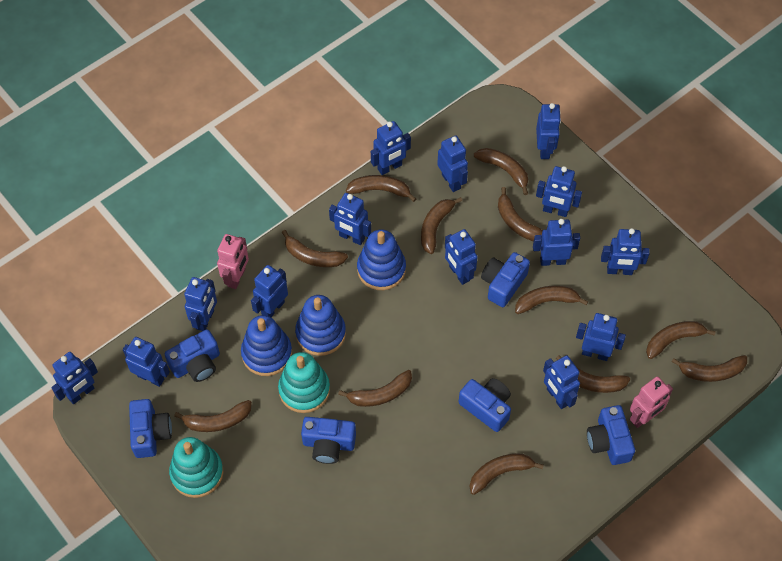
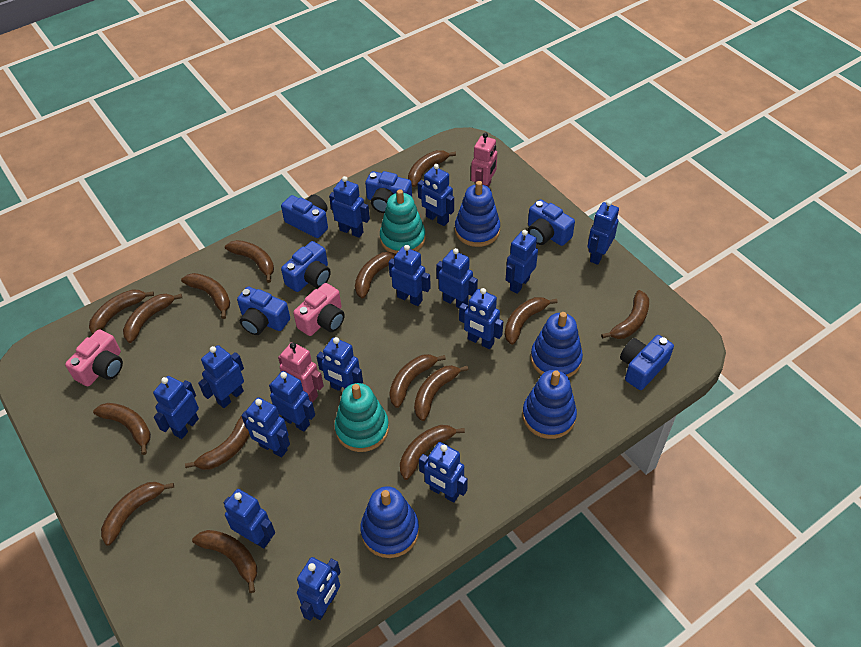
blue robot: [51,352,98,404] [123,337,170,387] [184,277,217,331] [251,265,288,317] [329,193,371,245] [371,121,411,175] [437,136,468,192] [445,229,478,285] [533,219,580,266] [536,103,561,159] [536,166,582,217] [543,355,580,409] [576,313,626,361] [601,228,650,275] = 14 -> [153,376,199,439] [198,345,244,408] [224,489,275,548] [241,397,290,458] [269,371,315,432] [297,557,341,621] [316,337,363,391] [329,176,370,238] [388,245,431,306] [418,164,454,226] [419,442,468,503] [436,248,478,308] [459,288,503,349] [506,230,538,294] [587,200,619,265] = 15
blue stacking toy: [241,315,292,376] [295,295,346,356] [357,229,406,290] = 3 -> [360,486,419,558] [455,181,500,247] [522,370,577,439] [531,312,583,378] = 4
brown banana: [174,400,252,432] [282,230,348,267] [338,370,412,407] [346,175,416,202] [421,197,462,254] [469,454,544,495] [474,148,528,195] [498,187,543,241] [515,286,588,314] [556,355,630,393] [646,321,716,359] [672,355,747,382] = 12 -> [89,290,154,335] [93,403,151,455] [101,482,174,546] [123,294,182,343] [181,273,230,319] [185,416,250,470] [192,530,257,593] [225,240,274,283] [355,252,396,299] [389,354,446,408] [400,425,465,480] [408,150,456,187] [414,365,469,421] [505,297,558,345] [601,290,649,339] = 15
pink camera: none = 0 -> [65,329,123,386] [293,283,345,336] = 2

